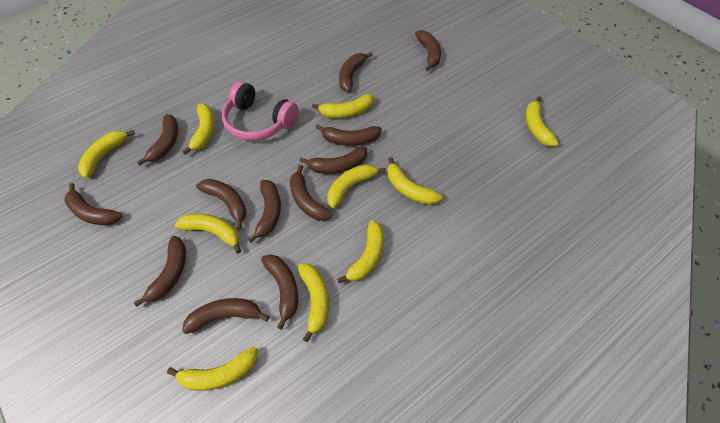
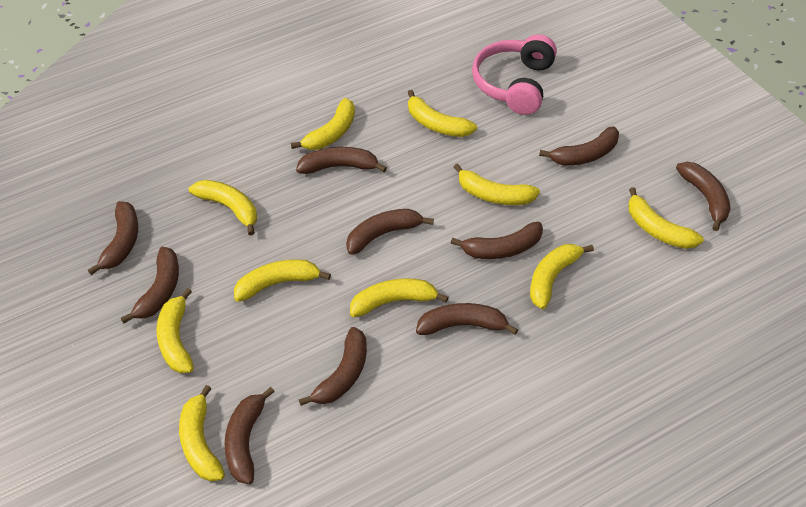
brown banana: [64,183,122,225] [134,236,186,307] [137,114,178,166] [182,298,269,334] [196,179,247,230] [248,180,281,243] [261,254,298,330] [290,165,332,221] [300,147,367,174] [315,124,382,146] [339,52,373,92] [415,30,441,71] = 12 -> [88,201,138,275] [121,247,179,324] [224,387,275,484] [296,147,387,174] [299,327,367,406] [346,209,434,255] [416,303,518,335] [451,222,543,259] [539,126,619,166] [676,162,730,231] = 10

